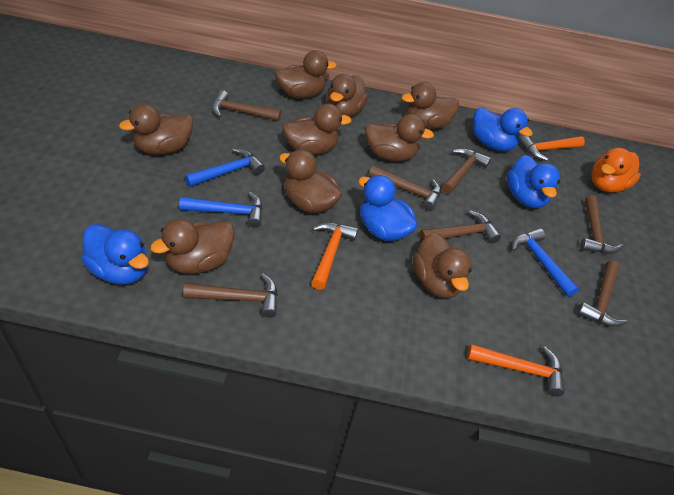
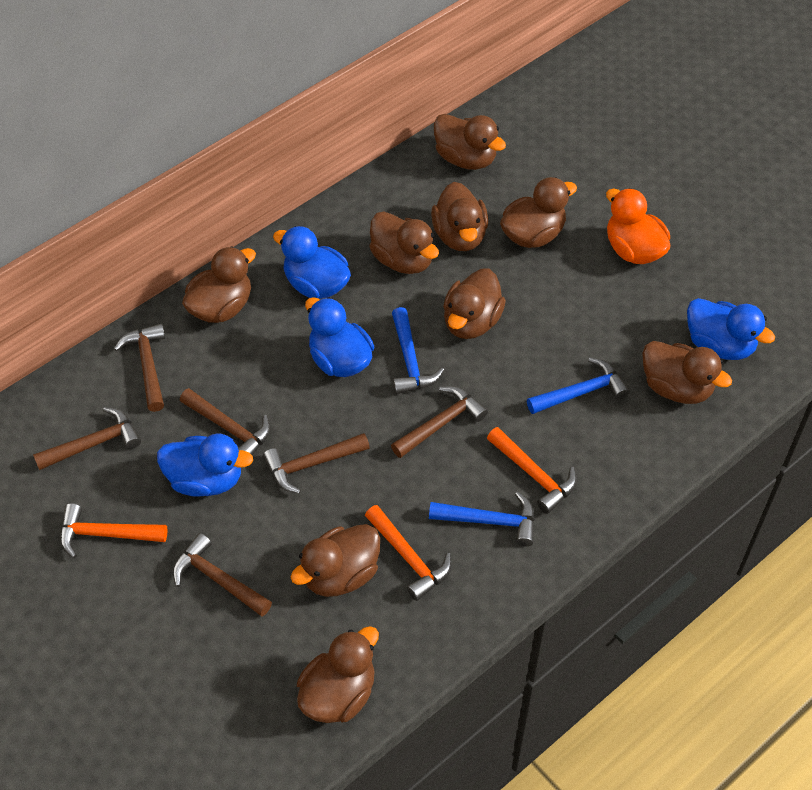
brown hammer: [183,274,278,318] [212,90,281,121] [369,166,441,211] [419,210,501,243] [442,148,491,194] [577,261,628,327] [580,195,623,254] = 7 -> [33,407,141,470] [114,323,165,412] [173,533,272,616] [180,388,271,455] [263,433,370,494] [391,386,488,458] = 6

